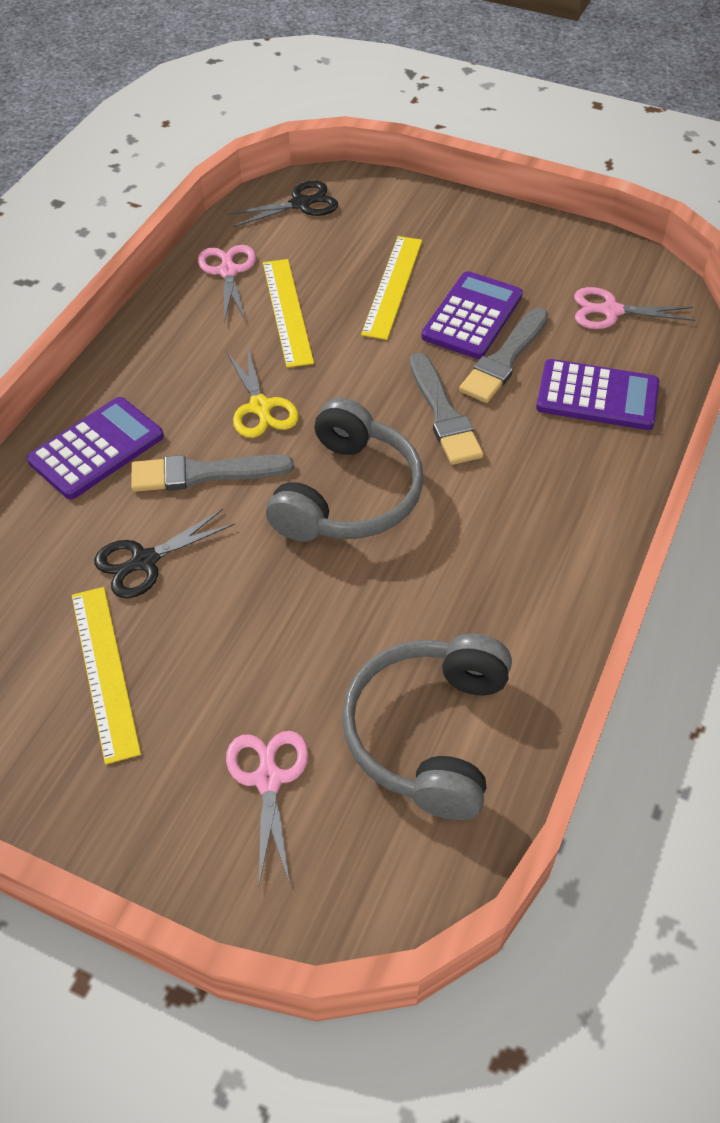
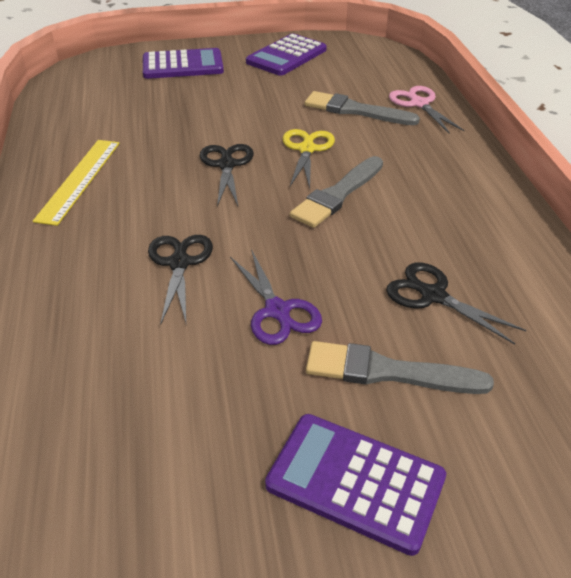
black scissors: [94,509,235,598] [227,181,338,227] = 2 -> [148,235,213,324] [200,144,254,207] [386,262,526,345] = 3
grey headphones: [266,398,424,542] [342,634,512,820] = 2 -> none = 0
pink scissors: [198,245,256,322] [226,731,309,885] [574,287,695,329] = 3 -> [389,86,465,134] = 1
purple scissors: none = 0 -> [230,249,322,345] = 1
yellow ruler: [72,587,141,764] [263,259,314,368] [361,236,422,340] = 3 -> [33,140,120,226] = 1

